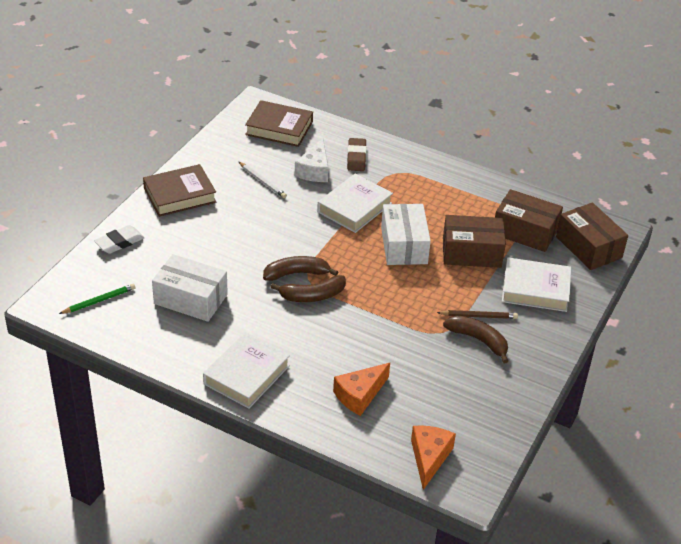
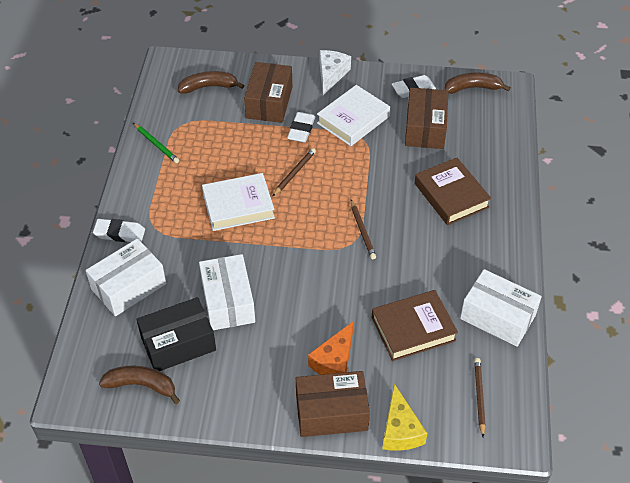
black box: none = 0 -> [137,297,216,371] = 1
brown eraser: [347,138,367,171] = 1 -> none = 0
brown pencil: [437,310,518,319] = 1 -> [273,148,316,196] [351,200,376,259] [474,358,485,437] = 3
orange cheese: [333,363,390,416] [411,426,456,490] = 2 -> [308,322,353,375] = 1
white book: [203,332,290,409] [317,173,393,233] [502,258,571,312] = 3 -> [202,173,275,231] [317,85,391,146] = 2
white box: [152,254,228,322] [381,204,431,265] = 2 -> [86,238,166,316] [199,254,255,330] [460,269,542,347] = 3
white eraser: [94,225,145,254] = 1 -> [93,219,145,242] [287,112,315,142] [392,75,436,98] = 3
white pencil: [239,162,287,198] = 1 -> none = 0
yellow cheese: none = 0 -> [383,384,427,451] = 1

